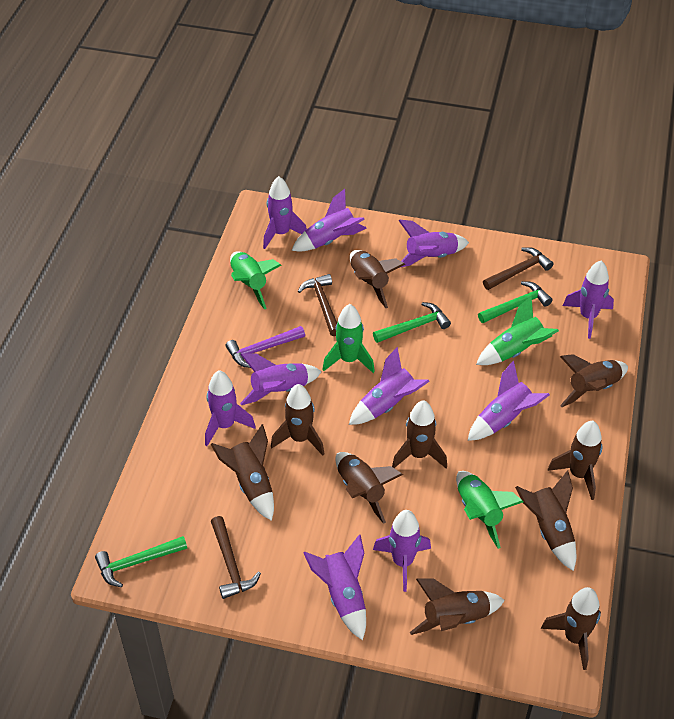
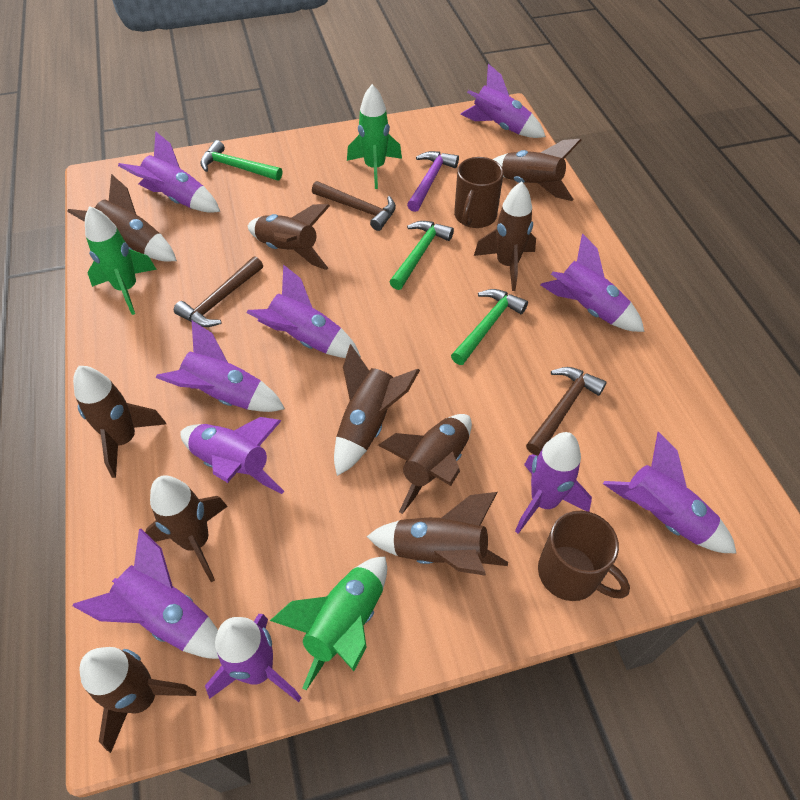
brown mug: none = 0 -> [454,157,503,228] [538,511,630,601] = 2
green rocket: [230,251,281,309] [322,304,375,373] [456,471,524,549] [476,296,559,365] = 4 -> [85,206,157,315] [270,557,387,690] [347,84,402,189] = 3

